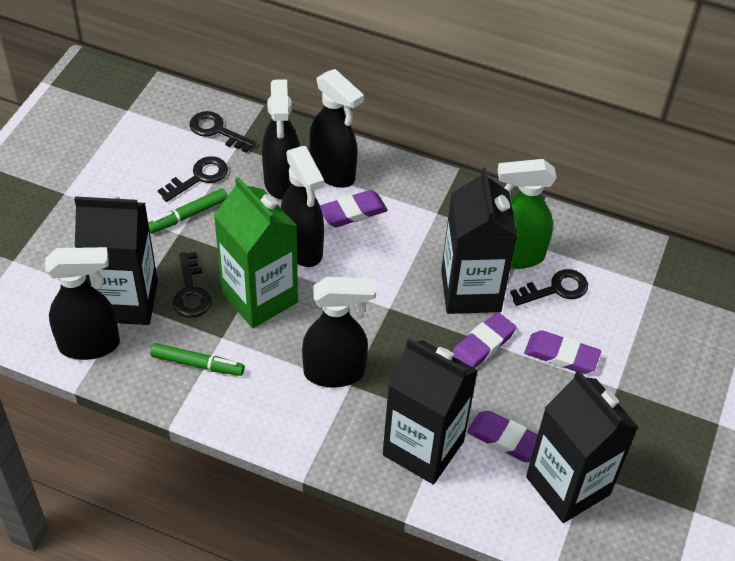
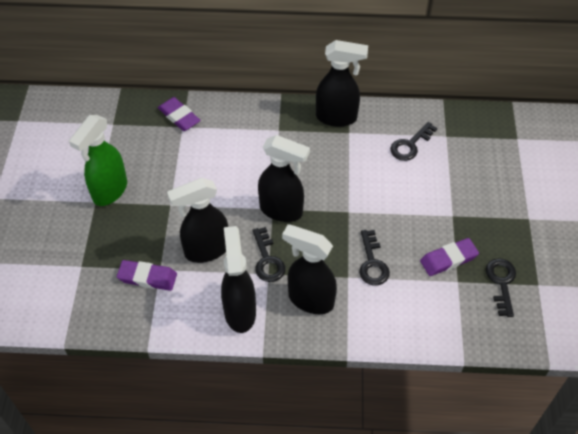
black carton: [74,196,158,325] [383,338,478,484] [441,168,517,314] [526,370,638,523] = 4 -> none = 0
green carton: [214,177,298,328] = 1 -> none = 0
green marker: [148,188,228,233] [150,343,245,376] = 2 -> none = 0
purple eraser: [320,190,388,227] [452,312,516,368] [467,410,538,462] [524,330,601,374] = 4 -> [117,260,177,291] [158,97,201,131] [420,238,479,276] = 3

